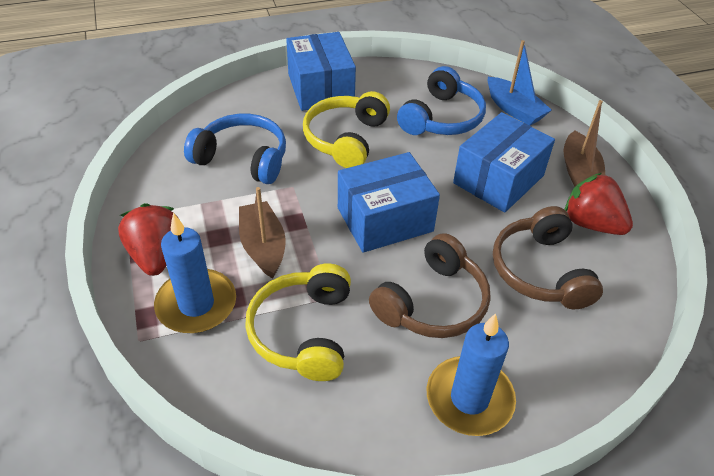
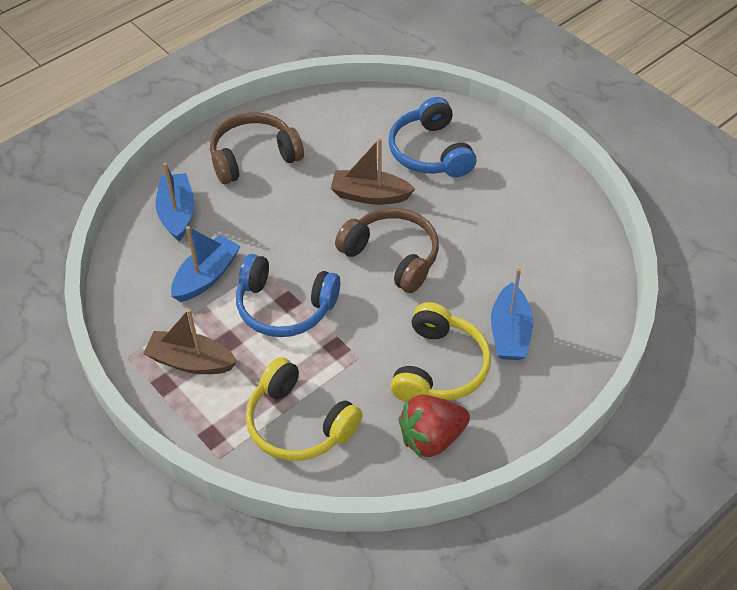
blue boat: [488,40,552,125] = 1 -> [156,163,195,241] [171,226,240,302] [491,268,533,360] = 3
blue box: [286,32,356,111] [338,152,440,253] [453,112,555,213] = 3 -> none = 0
blue candle: [154,213,236,333] [427,313,516,436] = 2 -> none = 0
red strawberry: [118,203,177,276] [564,173,633,235] = 2 -> [398,395,470,459] = 1

